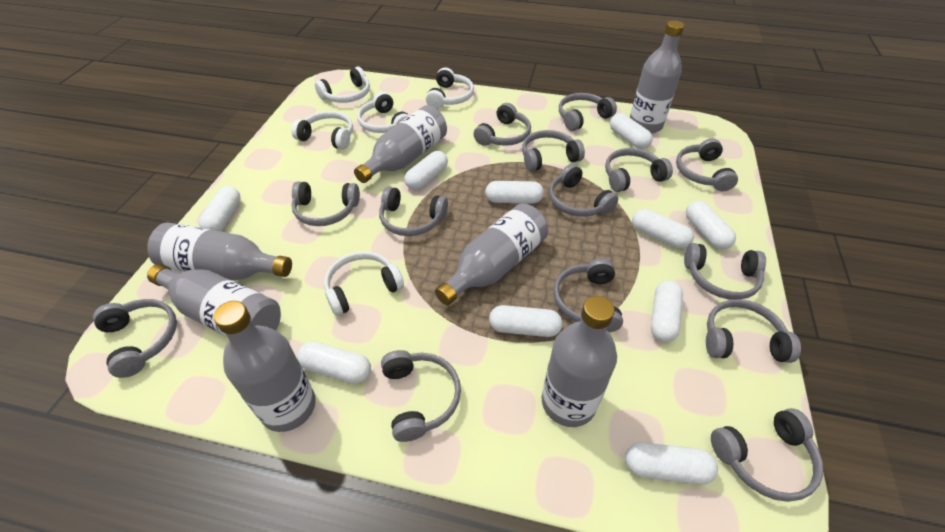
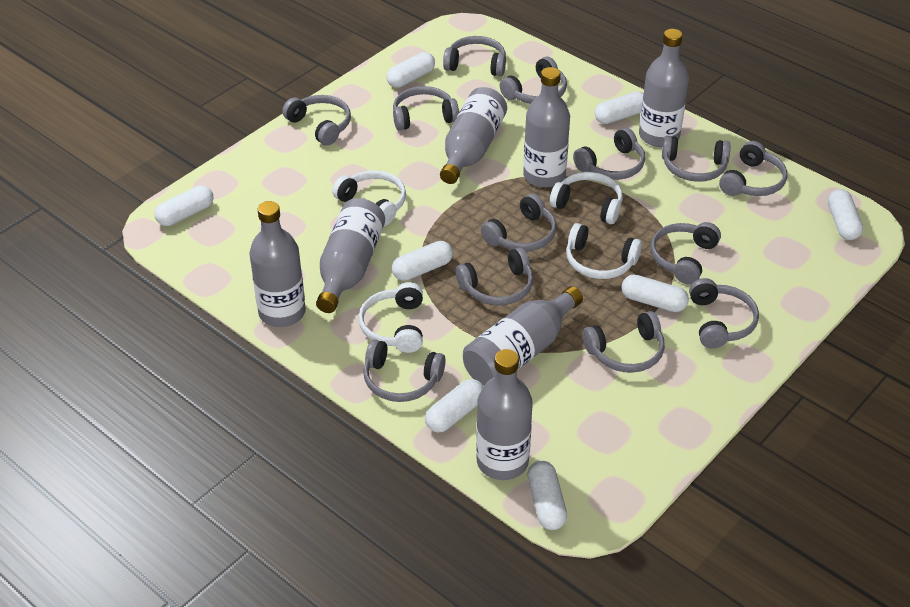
grey headphones: [93,299,177,378] [291,181,360,226] [379,186,448,236] [381,350,461,442] [474,103,531,146] [522,130,585,171] [549,164,618,217] [553,258,623,332] [559,93,617,131] [605,148,673,192] [676,138,738,191] [684,243,766,300] [706,299,801,363] [711,408,823,502] = 14 -> [282,95,351,146] [363,339,445,402] [393,86,459,131] [443,36,506,76] [456,247,533,305] [481,194,557,251] [500,57,567,104] [573,128,645,180] [583,311,665,373] [650,222,721,284] [662,136,730,182] [689,278,759,348] [719,141,787,196] = 13
white capsule: [199,186,241,232] [297,342,371,384] [404,151,448,190] [485,181,544,203] [489,305,562,337] [610,113,653,149] [625,442,718,484] [632,209,694,249] [651,281,683,342] [686,201,736,250] = 10 -> [154,185,213,226] [386,52,435,88] [392,241,453,281] [425,379,484,433] [527,460,567,530] [594,91,644,124] [621,275,689,312] [828,189,863,240] = 8
white headphones: [292,111,353,150] [315,67,370,103] [324,251,404,316] [357,92,409,133] [426,68,474,109] = 5 -> [332,170,406,226] [358,282,423,353] [550,172,623,224] [566,223,642,279] = 4

